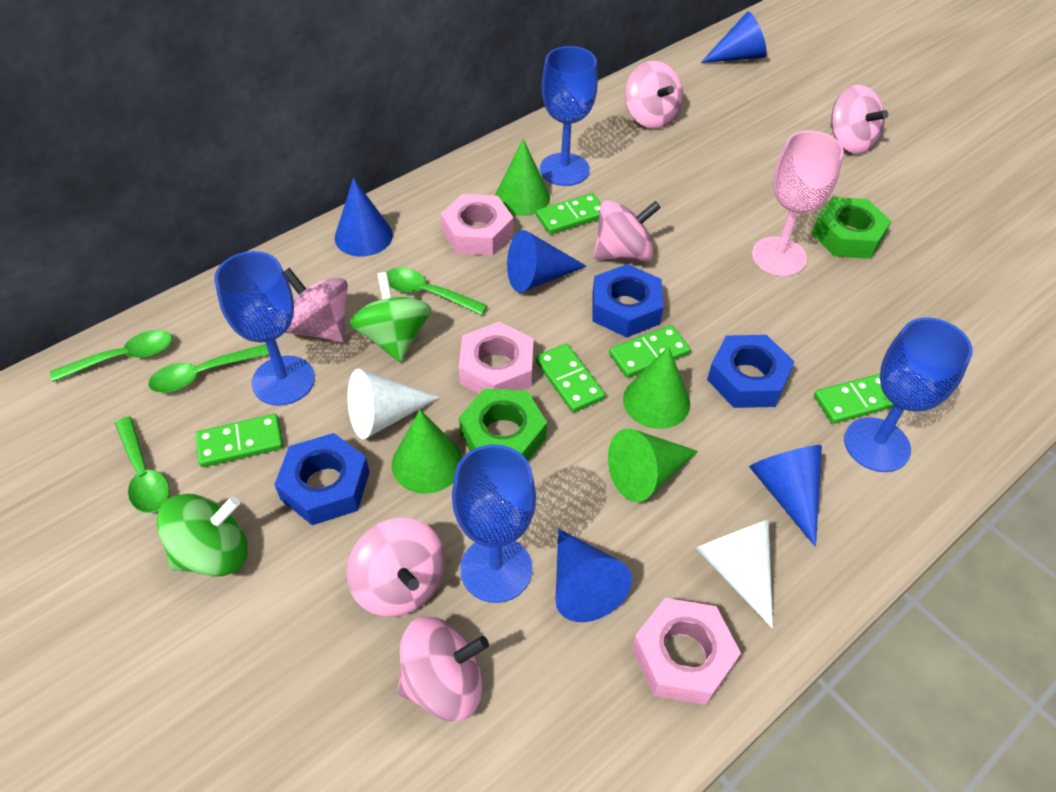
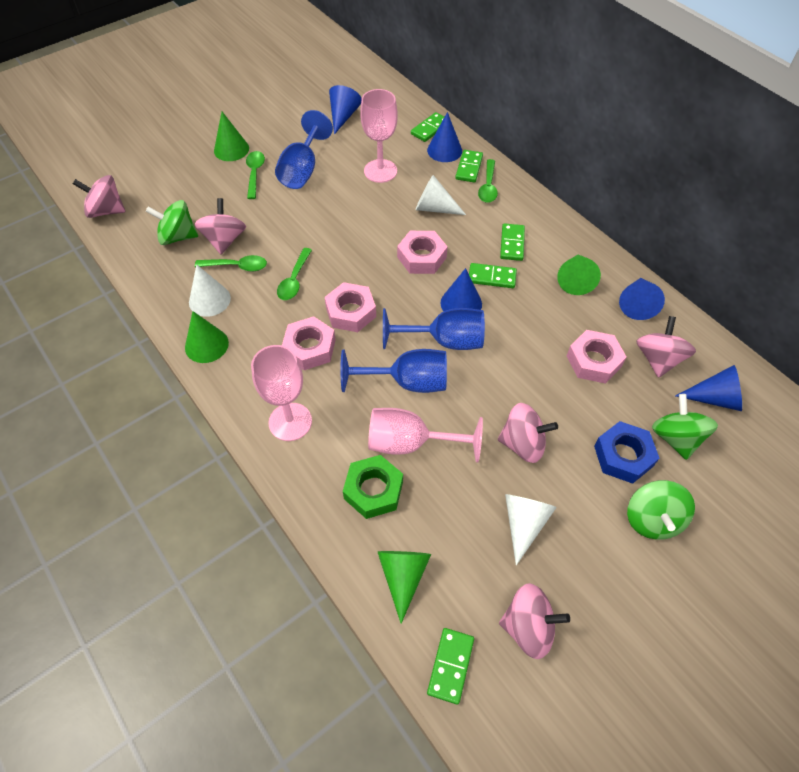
blue goblet: [214,251,315,405] [452,444,536,603] [540,46,598,186] [844,317,973,472] = 4 -> [275,110,333,189] [340,349,447,393] [383,308,485,350] = 3
blue nut: [274,433,370,525] [592,264,663,338] [707,335,795,408] = 3 -> [594,421,659,484] = 1
green nut: [459,388,547,461] [812,197,891,259] = 2 -> [343,455,403,519] = 1
green spinning top: [157,494,248,577] [350,272,431,362] = 2 -> [146,200,198,245] [627,480,695,540] [652,394,718,460] = 3
pink goblet: [752,130,844,276] = 1 -> [251,345,312,441] [360,89,398,183] [368,408,483,462] = 3
pink nut: [441,194,514,256] [459,322,534,394] [632,598,741,705] = 3 -> [282,316,336,370] [325,282,376,332] [397,231,448,274] [567,330,626,384] = 4
pink spinning top: [284,268,348,343] [347,518,446,617] [398,616,489,721] [594,200,661,261] [625,61,683,129] [831,85,888,154] = 6 -> [73,175,125,218] [195,198,246,254] [498,403,558,463] [499,583,570,659] [637,316,696,378] = 5
white cone: [347,369,440,439] [695,519,773,628] = 2 -> [189,265,231,317] [415,175,466,215] [505,494,557,565] = 3

